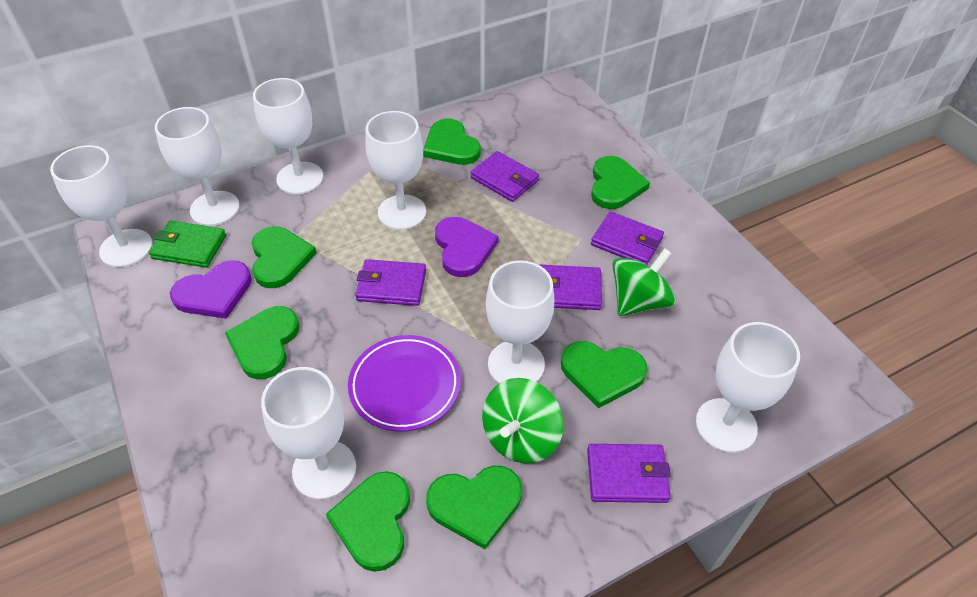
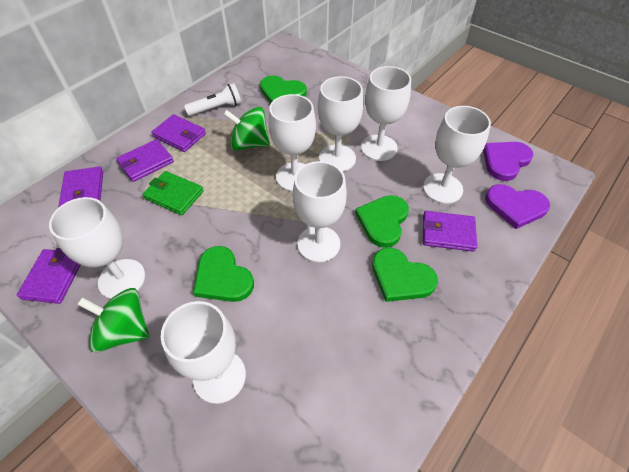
green heart: [225,306,299,379] [252,226,317,288] [326,471,410,572] [423,119,481,165] [426,466,522,549] [561,341,648,408] [591,156,650,209] = 7 -> [193,246,254,302] [260,76,307,104] [355,195,409,248] [372,248,438,302] = 4
purple plate: [348,335,461,431] = 1 -> none = 0
white flashlight: none = 0 -> [184,83,241,116] = 1

